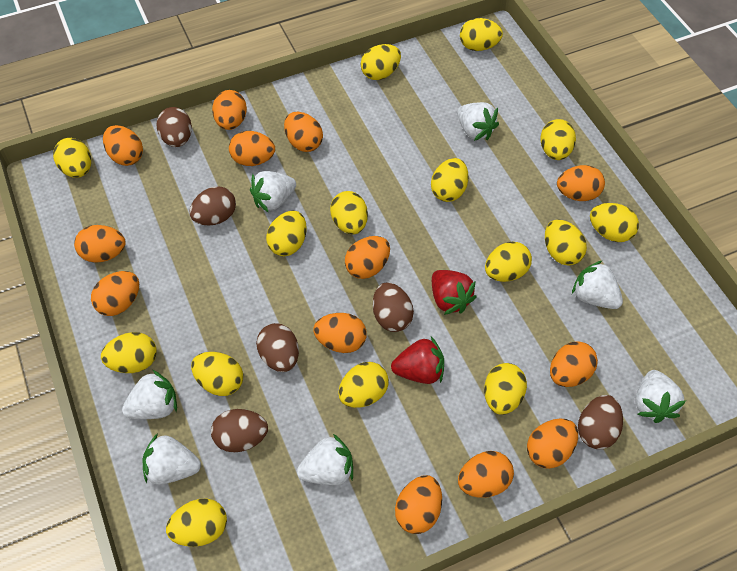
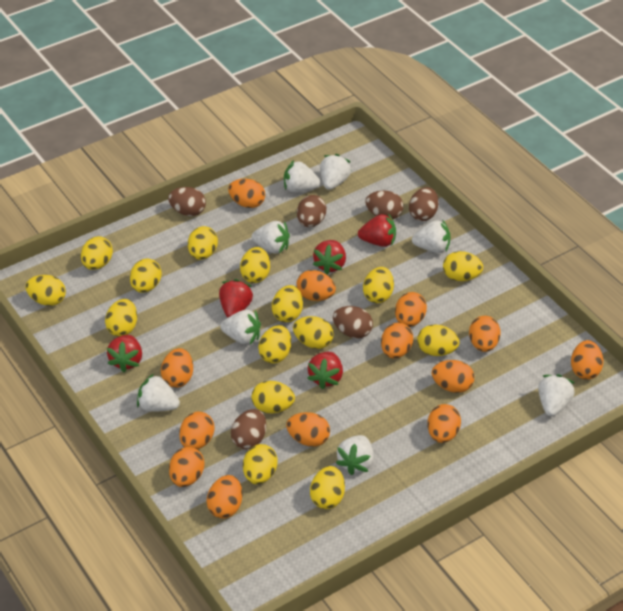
red strawberry: [391,337,444,384] [432,270,476,315] = 2 -> [107,335,142,372] [219,279,253,318] [307,352,343,389] [313,240,346,274] [358,214,396,247] = 5
white strawberry: [122,370,177,419] [143,433,201,485] [250,171,296,213] [297,434,353,485] [457,102,499,141] [572,260,623,309] [635,370,686,423] = 7 -> [137,374,180,411] [220,310,261,345] [252,221,290,254] [284,160,320,192] [320,154,351,190] [336,435,374,475] [412,220,451,253] [538,374,575,416] = 8

